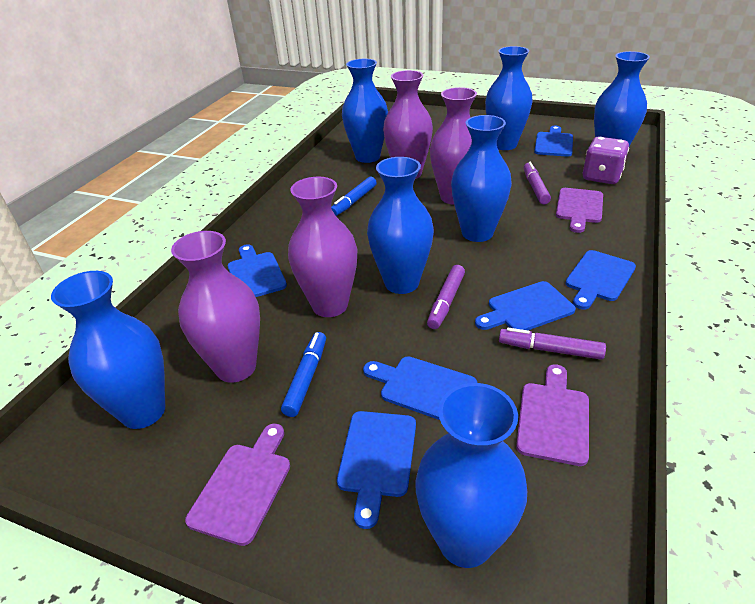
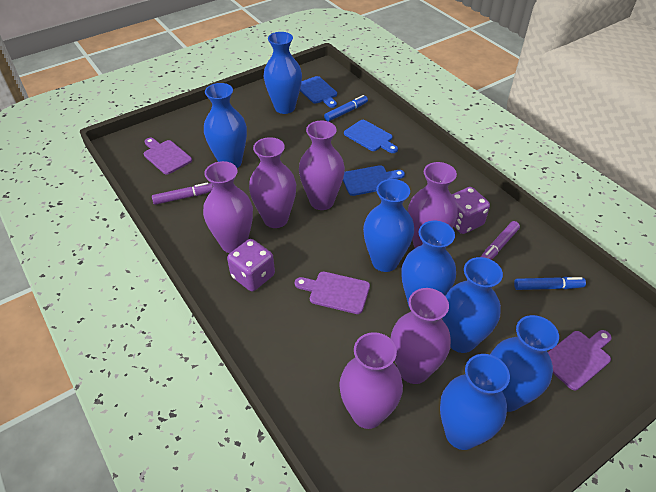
blue cutting board: [228,244,287,297] [337,411,416,529] [363,356,477,420] [475,281,576,330] [534,126,573,157] [565,250,636,310] = 6 -> [300,76,337,108] [343,165,405,196] [344,120,398,153] = 3
purple dice: [583,137,629,184] = 1 -> [227,239,275,291] [452,187,490,234] = 2
purple marker: [427,265,465,329] [499,328,606,360] [523,162,551,205] = 3 -> [152,182,213,205] [481,221,520,260] = 2
purple vase: [171,231,260,383] [288,177,358,317] [383,70,433,179] [430,87,477,205] = 4 -> [203,161,253,253] [249,137,296,228] [299,121,345,210] [339,332,403,429] [391,288,451,384] [408,162,458,248] = 6

